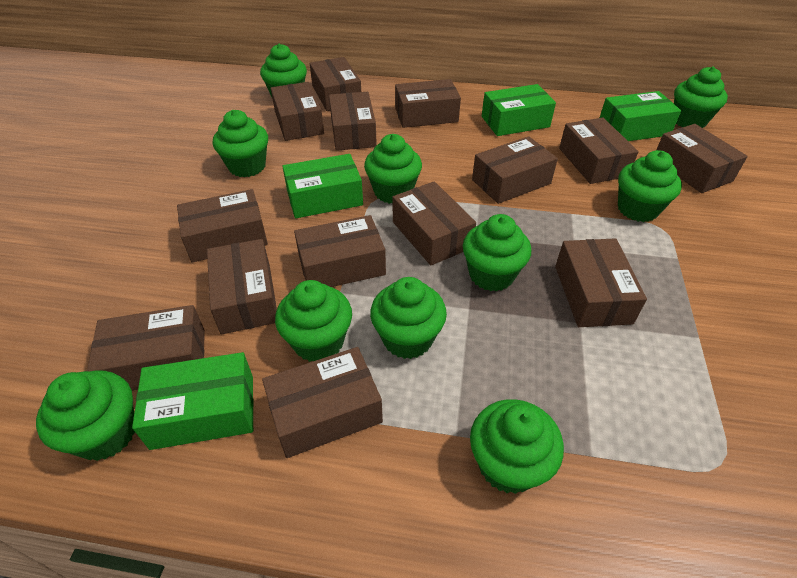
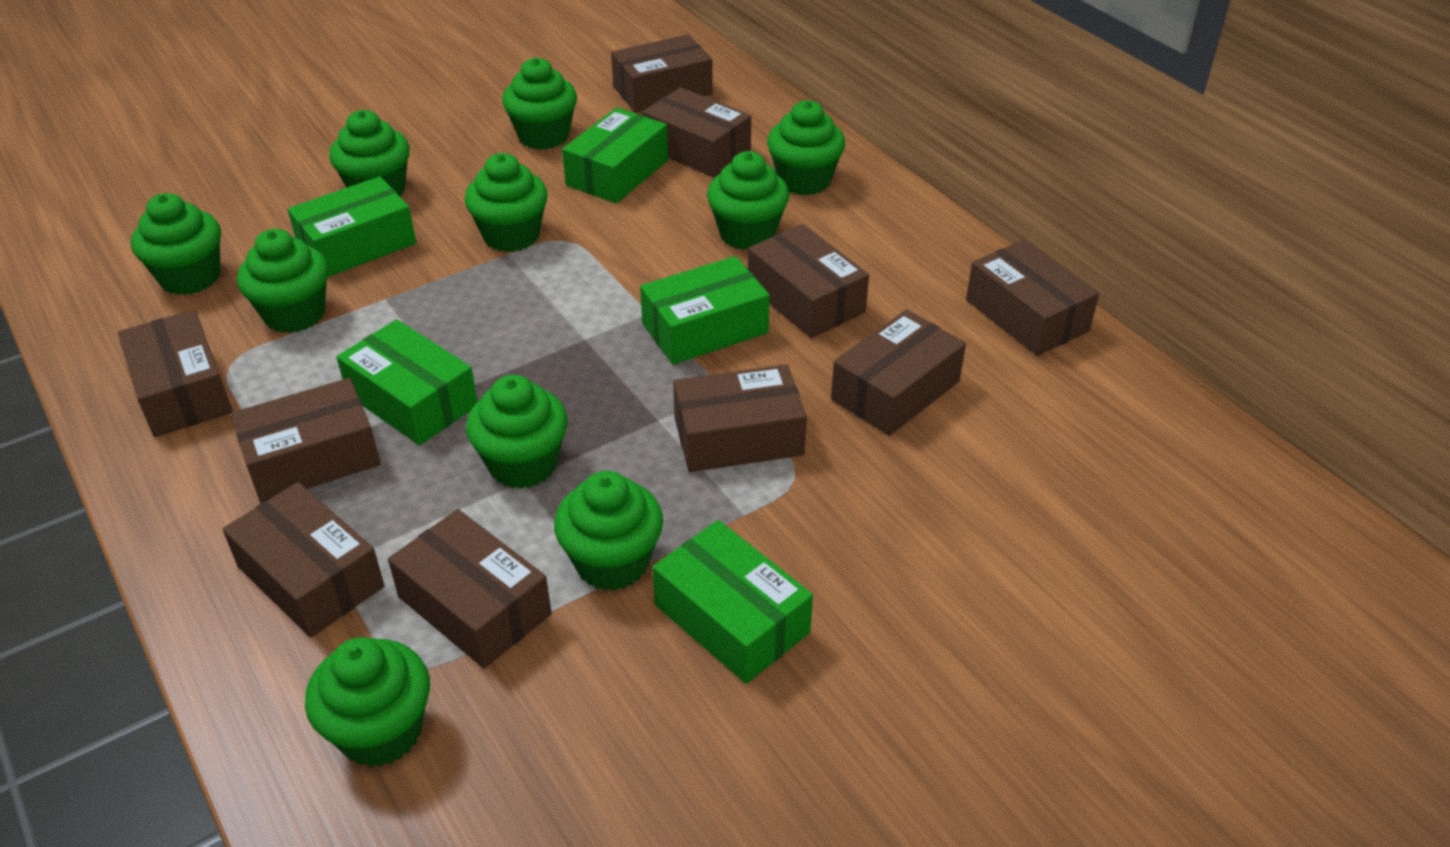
brown box: [87,305,205,391] [177,189,268,263] [207,239,277,334] [262,347,383,458] [271,82,324,141] [294,215,386,287] [310,57,361,111] [329,92,377,151] [392,181,476,265] [395,79,461,128] [472,136,558,204] [555,238,647,327] [559,118,639,184] [657,124,748,193] = 14 -> [118,310,233,437] [223,482,385,637] [231,378,381,503] [388,509,552,668] [611,34,713,113] [642,87,751,177] [673,364,807,472] [748,224,869,338] [831,309,966,436] [966,239,1099,356] = 10
green box: [132,352,254,450] [282,154,363,218] [482,84,556,136] [600,91,681,141] = 4 -> [288,176,416,277] [337,319,478,445] [562,107,668,204] [640,256,770,365] [652,520,813,684] = 5

